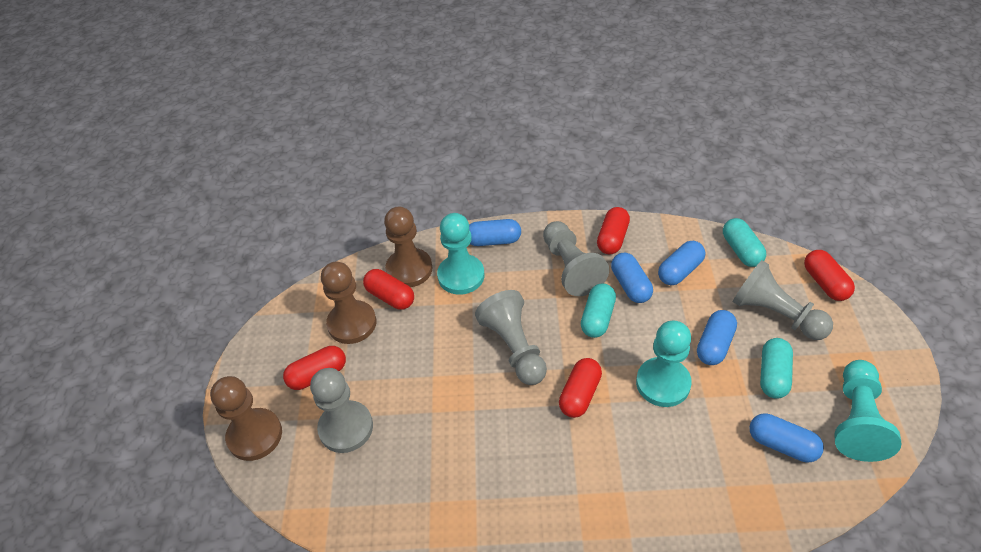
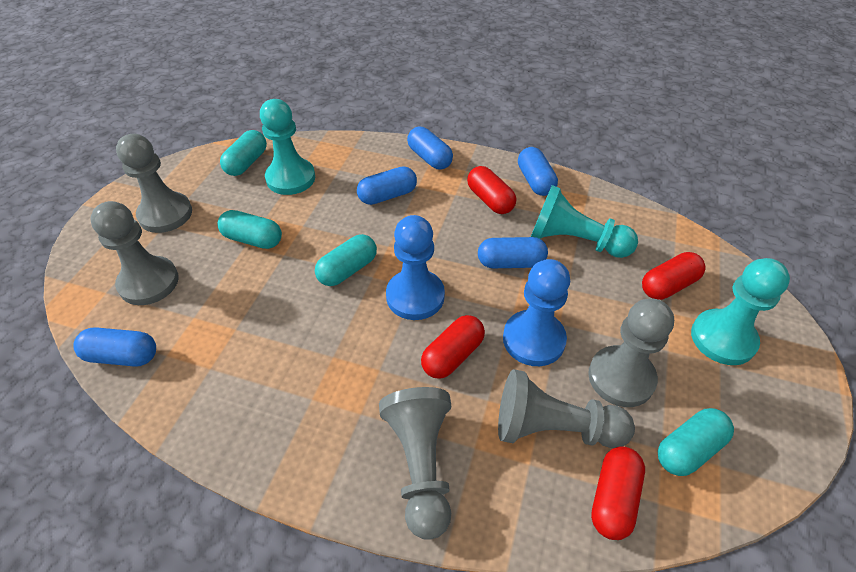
blue pawn: none = 0 -> [386,215,445,320] [503,259,570,366] = 2
brown pawn: [210,376,282,461] [321,262,376,344] [384,207,432,287] = 3 -> none = 0
grey pawn: [310,368,373,453] [475,290,547,385] [543,221,609,296] [733,260,833,340] = 4 -> [90,201,179,305] [116,134,192,233] [379,387,451,539] [498,369,635,448] [588,299,674,407] = 5
red capsule: [283,346,346,390] [363,269,414,310] [559,358,602,418] [597,207,630,254] [804,250,855,301] = 5 -> [421,315,485,379] [467,166,516,214] [591,446,645,540] [642,252,705,300] = 4
turquoise capsule: [581,283,616,338] [723,218,766,267] [760,338,793,399] = 3 -> [218,210,282,249] [220,130,267,176] [315,234,377,286] [658,408,734,476] = 4

